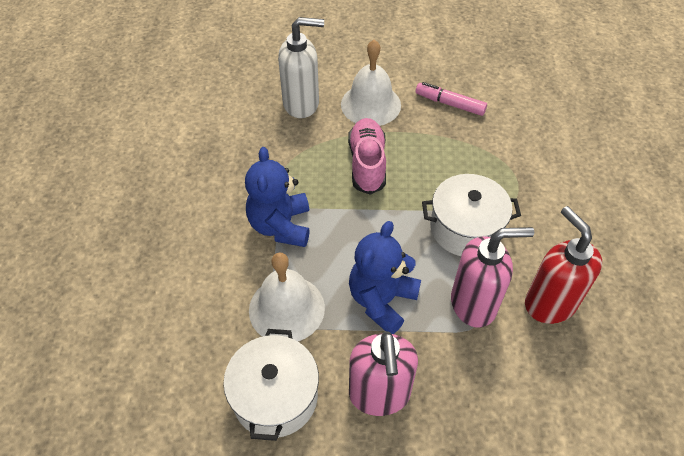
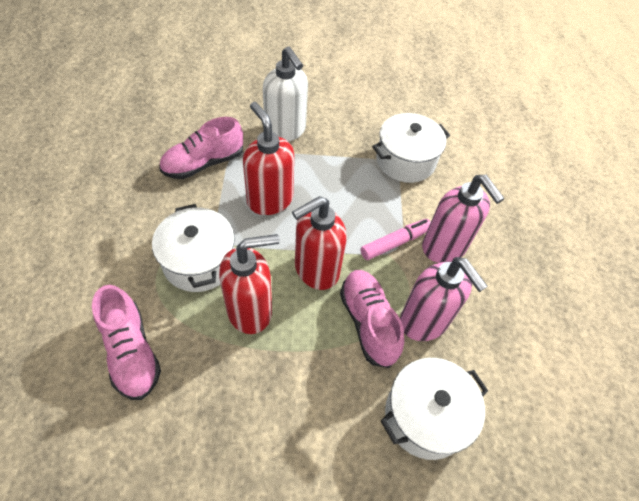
blue teddy bear: [245,147,310,247] [349,221,421,334] = 2 -> none = 0
pink shoe: [348,118,386,195] = 1 -> [92,285,161,400] [159,117,243,179] [340,270,404,368] = 3
red soap dispenser: [525,206,602,324] = 1 -> [219,234,279,334] [243,102,294,215] [292,196,347,290] = 3
white bell: [249,252,325,342] [341,40,401,126] = 2 -> none = 0
white pot: [223,329,319,441] [422,174,521,256] = 2 -> [152,204,235,292] [372,113,450,183] [381,358,488,460] = 3

